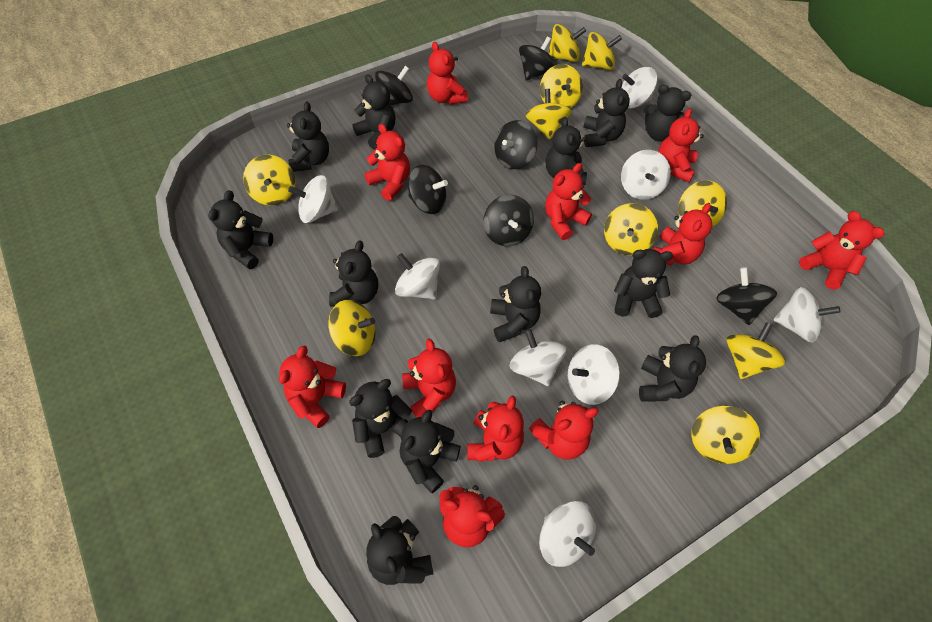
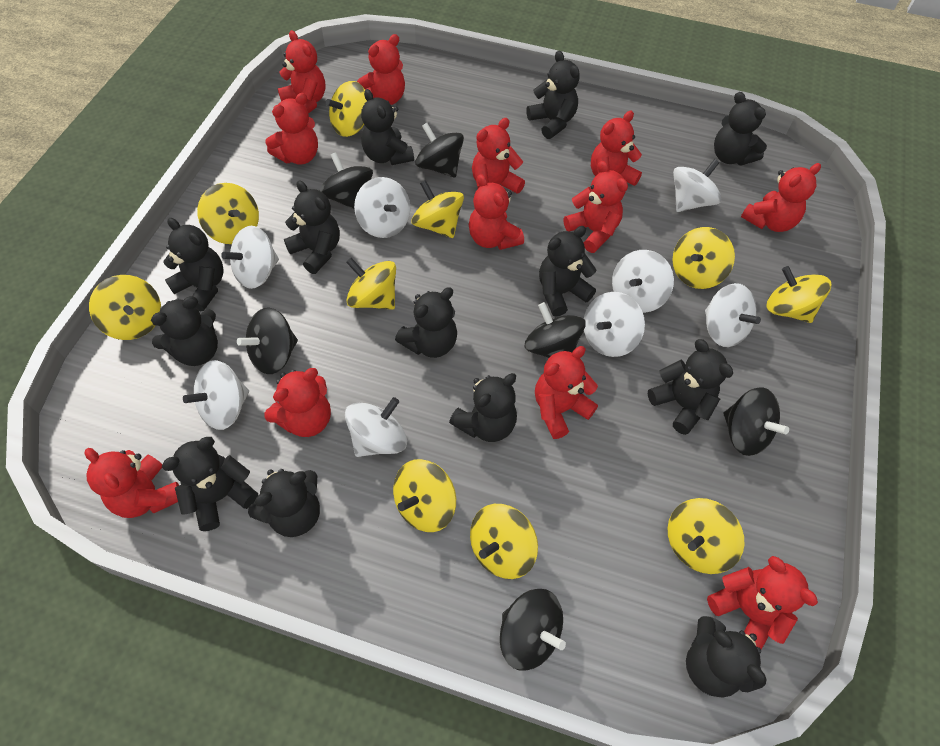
red teddy bear: [279,346,346,428] [364,124,410,201] [402,339,456,418] [427,42,468,105] [439,485,505,548] [467,396,524,462] [529,401,599,460] [545,163,592,240] [653,203,713,266] [658,108,704,182] [799,211,885,290] = 11 -> [84,448,179,518] [264,368,331,437] [266,93,318,165] [278,30,325,114] [357,34,405,105] [469,174,524,250] [472,118,525,194] [535,346,598,439] [564,161,628,253] [591,111,642,186] [707,556,818,650] [741,163,821,232] = 12

